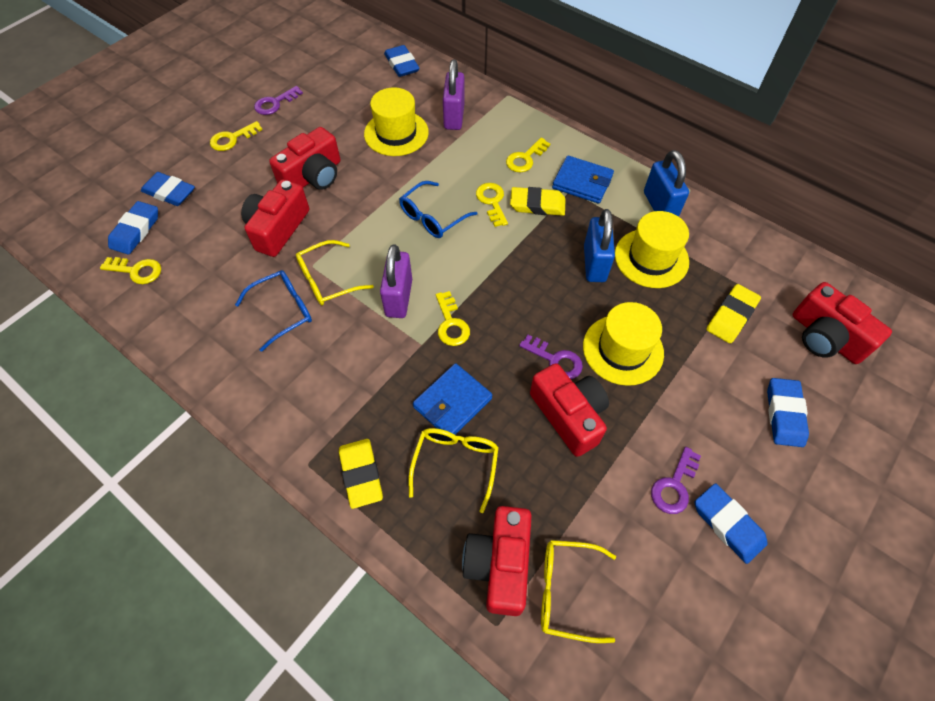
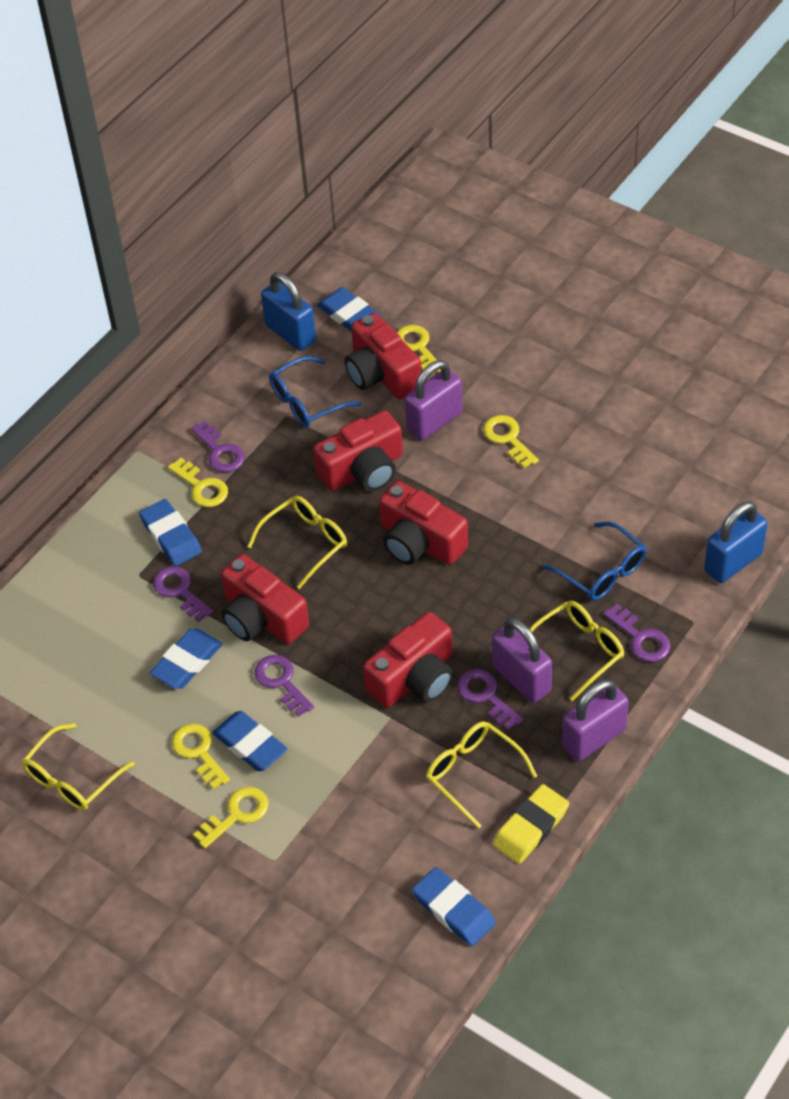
blue wallet: [413,363,492,435] [552,156,614,204] = 2 -> none = 0
purple key: [254,86,303,115] [519,335,583,379] [651,447,701,514] = 3 -> [153,566,213,622] [191,420,245,473] [254,655,314,717] [457,669,523,730] [604,604,671,662] = 5
purple padlock: [380,244,412,318] [443,60,465,130] = 2 -> [405,360,463,440] [492,618,552,703] [562,679,629,761] = 3
yellow eraser: [339,439,383,509] [510,187,566,216] [706,284,761,343] = 3 -> [493,784,569,864] = 1
yellow glasses: [296,240,374,306] [409,428,499,513] [541,540,616,643] = 3 -> [22,723,135,810] [247,496,347,589] [426,721,537,829] [530,601,624,701] = 4
yellow hat: [364,87,429,156] [583,302,664,386] [615,211,689,288] = 3 -> none = 0

